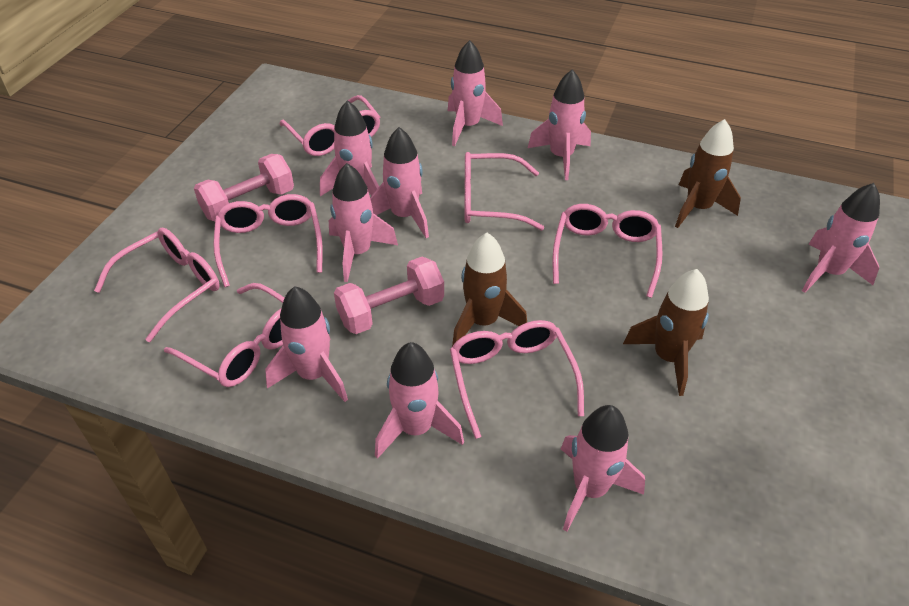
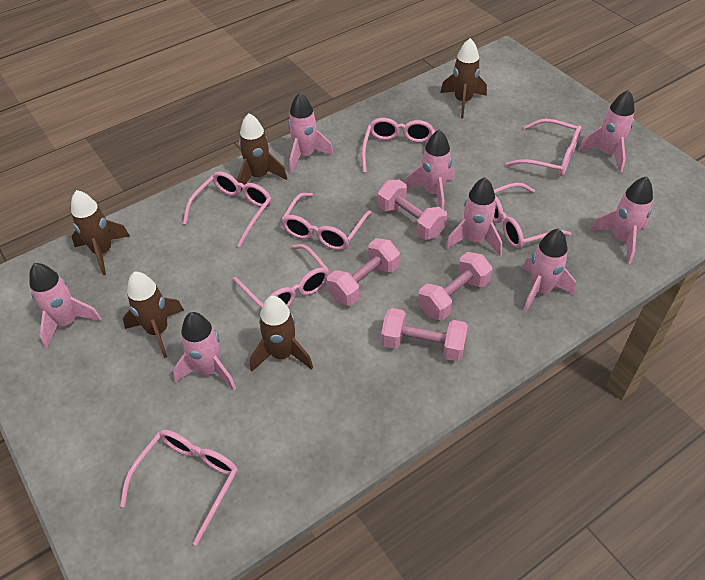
brown rocket: [452,233,527,346] [623,269,709,396] [675,119,741,228] = 3 -> [71,190,130,275] [123,272,184,358] [237,113,287,191] [250,296,313,372] [440,38,487,118] = 5
pink dumbbell: [194,154,294,221] [334,257,444,334] = 2 -> [327,238,400,306] [378,180,447,240] [381,308,468,362] [418,252,492,321] = 4
pink rocket: [265,286,348,402] [320,100,379,196] [329,163,398,282] [370,127,429,238] [375,342,464,459] [448,40,503,146] [528,69,591,180] [561,405,645,532] [802,183,880,293] = 9 -> [29,263,102,349] [173,312,236,390] [288,93,334,173] [406,129,454,210] [446,177,502,256] [523,228,576,313] [579,90,635,173] [591,176,653,264] = 8

